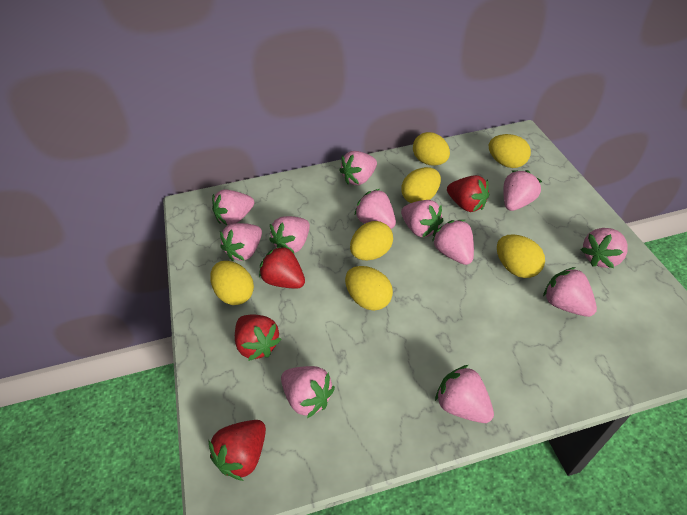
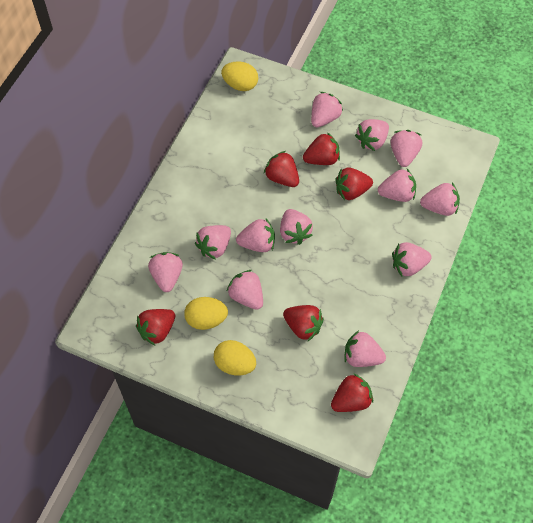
red strawberry: [209,420,266,481] [235,314,281,361] [259,245,305,288] [447,175,489,212] = 4 -> [136,309,175,345] [264,151,299,187] [283,305,324,341] [303,132,340,165] [331,374,373,412] [336,167,373,200] = 6
yellow egg: [210,261,254,305] [345,266,393,311] [350,221,393,260] [401,167,441,203] [413,132,450,165] [489,134,531,168] [497,234,545,278] = 7 -> [184,297,228,330] [214,340,256,375] [221,61,258,91] = 3

